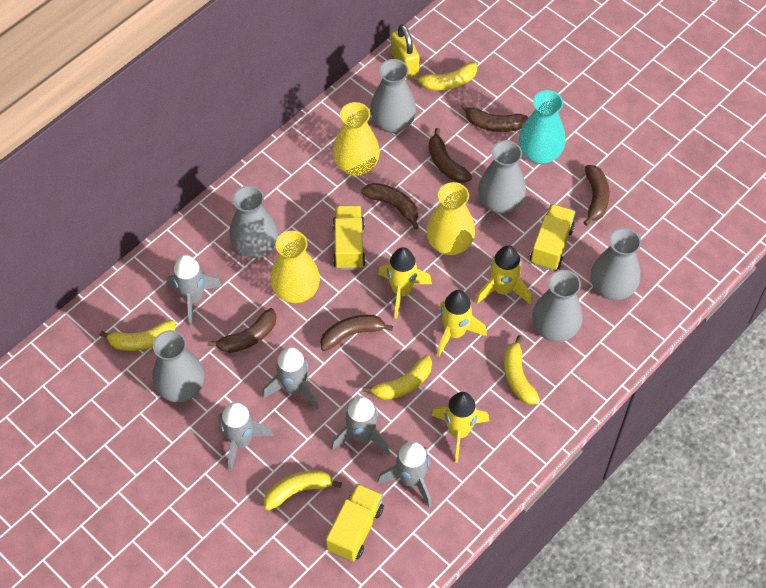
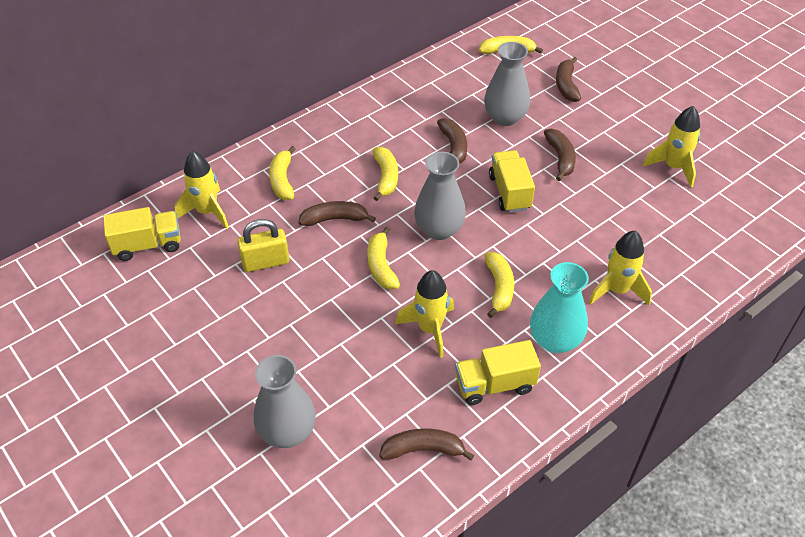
brown banana: [208,308,276,353] [320,315,393,351] [361,183,419,229] [429,128,472,183] [460,103,528,132] [583,165,609,226] = 6 -> [299,201,376,226] [379,429,474,461] [437,118,467,164] [544,129,576,181] [556,57,581,102] = 5
grey rocket: [166,255,222,326] [218,402,274,472] [262,347,318,409] [331,396,390,455] [378,441,431,507] = 5 -> none = 0
grey vase: [152,330,204,402] [229,186,278,258] [370,59,416,133] [478,140,526,213] [532,270,583,342] [591,228,641,300] = 6 -> [253,355,316,448] [414,152,466,240] [484,42,530,126] = 3
yellow vase: [270,231,320,303] [333,102,380,176] [426,182,475,255] = 3 -> none = 0

